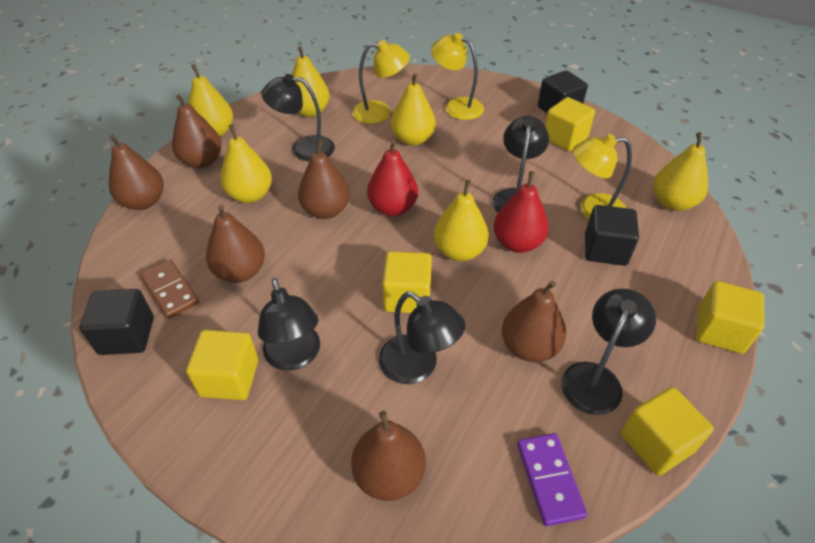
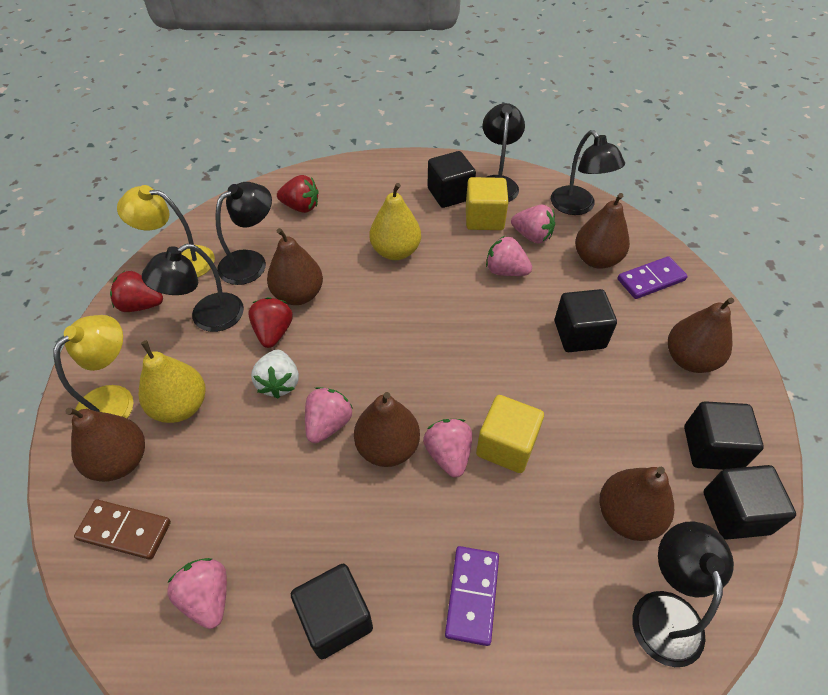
black cube: [79,289,154,355] [538,70,588,113] [585,205,639,266] = 3 -> [291,564,373,659] [427,151,476,208] [555,289,617,352] [684,401,764,470] [703,465,796,540] = 5
pink strawberry: none = 0 -> [167,558,227,629] [305,387,353,443] [423,419,472,477] [486,236,532,276] [511,205,555,244] = 5
purple domino: [517,433,587,526] = 1 -> [445,546,499,646] [617,256,688,299] = 2
red pear: [367,140,418,216] [493,171,549,253] = 2 -> none = 0
red strawberry: none = 0 -> [110,271,163,312] [248,297,293,348] [277,175,319,213] = 3
white strawberry: none = 0 -> [251,350,299,398] = 1
yellow cube: [186,330,258,400] [382,251,432,313] [545,97,595,151] [621,387,714,476] [695,281,765,354] = 5 -> [466,177,509,230] [476,395,544,473] = 2
yellow lamp: [352,40,410,124] [431,33,484,120] [573,134,632,219] = 3 -> [54,315,133,418] [117,185,215,277] = 2
yellow pear: [188,64,233,137] [220,124,272,203] [291,46,330,117] [391,73,436,146] [434,179,489,261] [653,132,708,211] = 6 -> [139,341,206,423] [370,183,421,260] = 2

